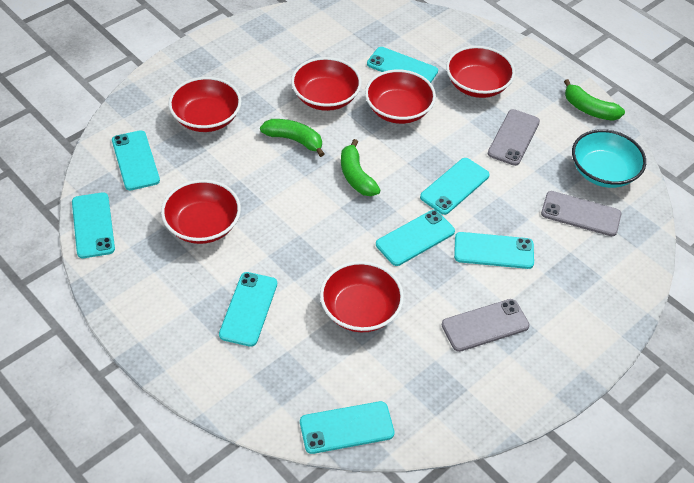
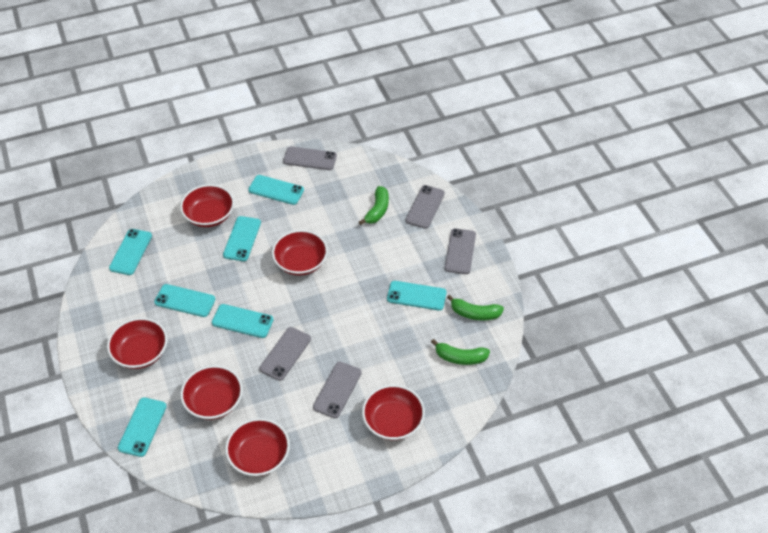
grey phone: [442,299,530,352] [488,109,540,166] [541,191,621,236] = 3 -> [259,327,311,381] [283,146,337,170] [313,362,362,418] [406,185,445,229] [445,228,476,274] = 5
turquoise bowl: [572,129,646,188] = 1 -> none = 0
turquoise phone: [72,192,115,258] [112,130,160,190] [219,272,277,347] [300,401,394,454] [367,47,438,83] [376,210,455,266] [420,158,490,215] [454,232,534,269] = 8 -> [109,229,152,275] [118,397,167,457] [154,284,215,317] [212,304,273,338] [223,216,261,261] [249,175,304,205] [387,281,446,311] = 7

